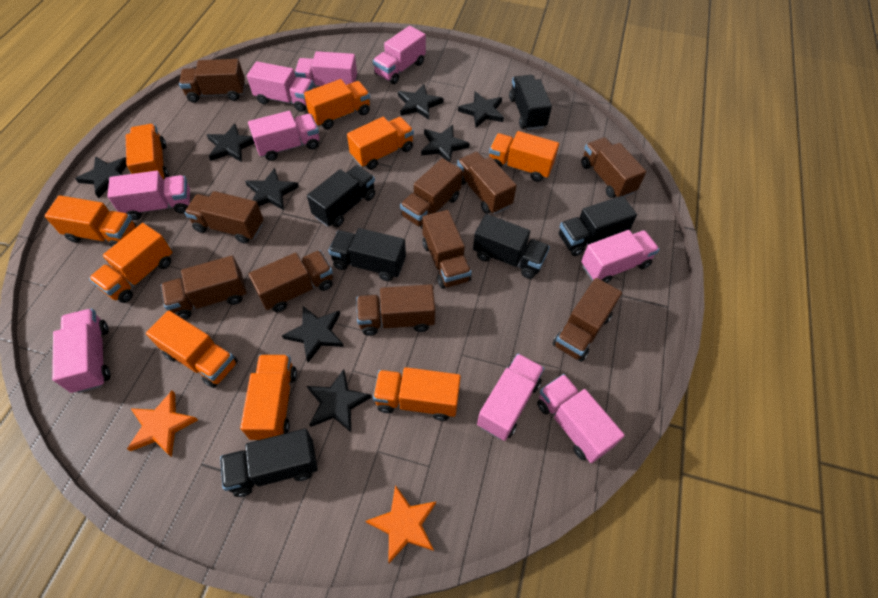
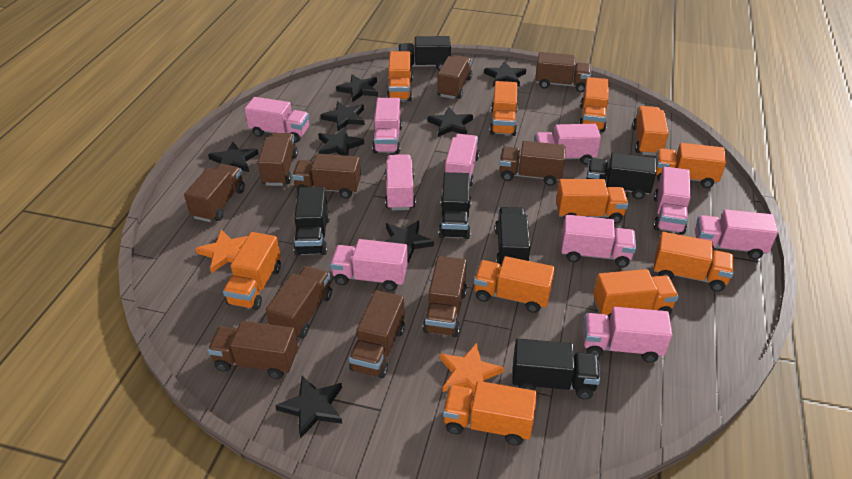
orange truck: [44,195,137,247] [89,223,173,303] [126,124,169,179] [146,311,238,388] [240,355,297,441] [304,79,370,129] [347,117,414,170] [373,367,461,421] [489,131,559,182] = 9 -> [223,232,281,310] [387,51,413,101] [443,381,537,445] [474,256,555,313] [490,81,518,136] [556,179,628,224] [579,77,609,132] [593,269,679,320] [632,106,669,156] [654,232,734,292] [656,143,727,188] = 11
pink truck: [52,309,110,393] [107,171,190,220] [247,61,314,112] [248,111,319,161] [295,51,357,87] [373,26,426,84] [477,354,544,441] [537,374,625,463] [581,230,660,283] = 9 -> [245,97,309,143] [330,239,408,291] [372,98,402,154] [385,154,416,210] [445,134,480,187] [535,124,601,165] [561,215,636,267] [583,307,672,363] [653,166,691,234] [695,209,778,259] = 10

